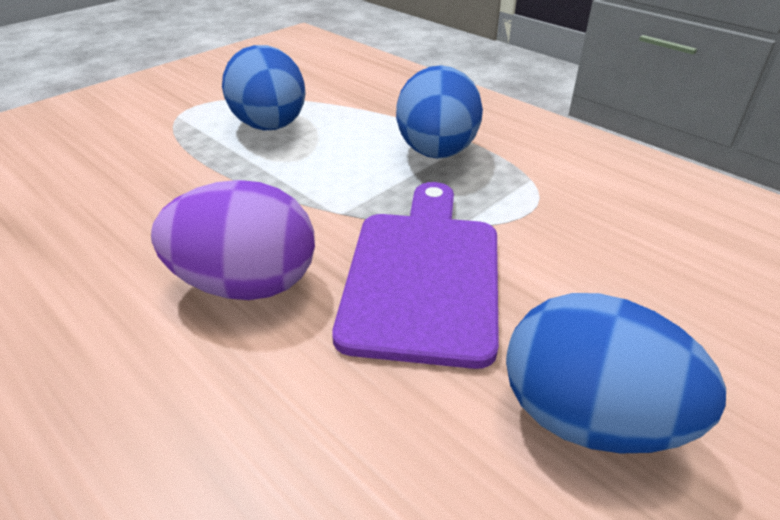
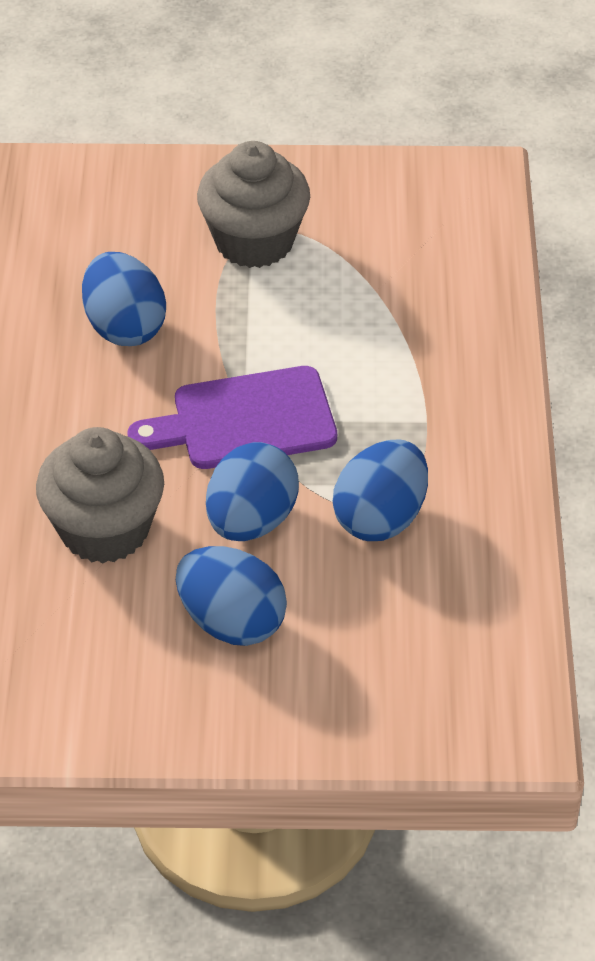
blue egg: [222,45,306,130] [396,65,483,159] [506,293,726,453] = 3 -> [82,252,166,346] [176,546,287,646] [206,442,299,541] [333,440,428,541] = 4
grey cupcake: none = 0 -> [36,427,164,563] [197,141,310,268] = 2
purple egg: [151,180,315,300] = 1 -> none = 0

